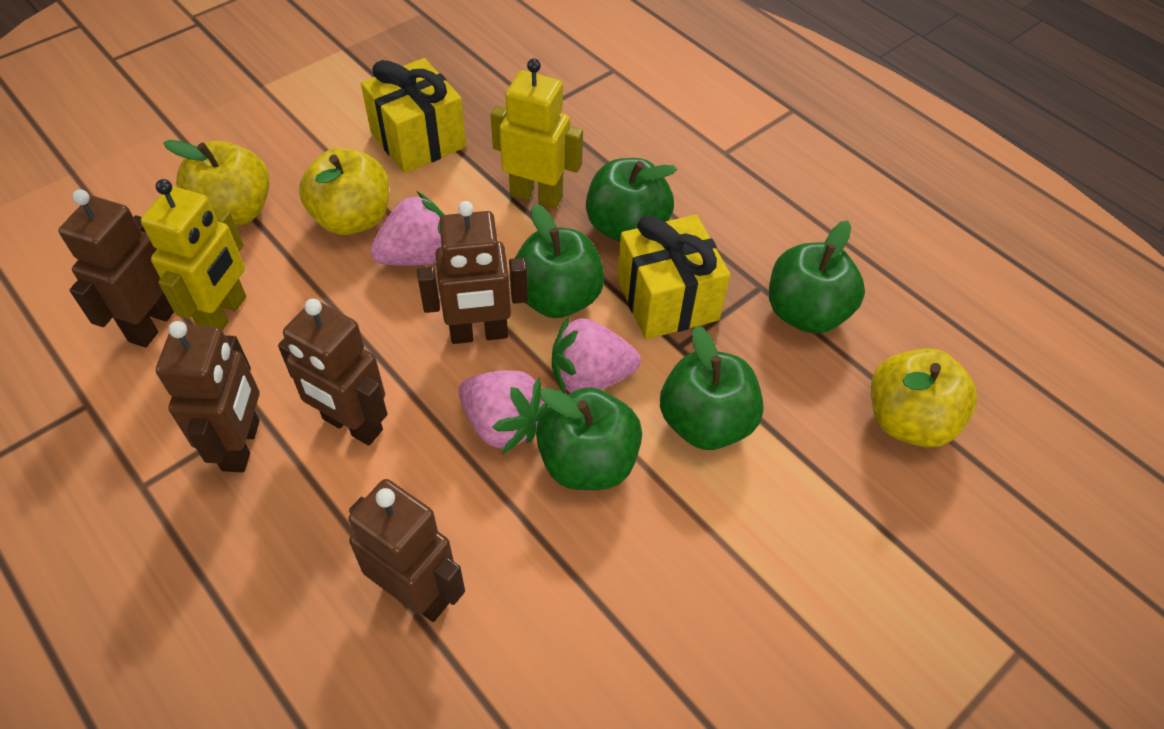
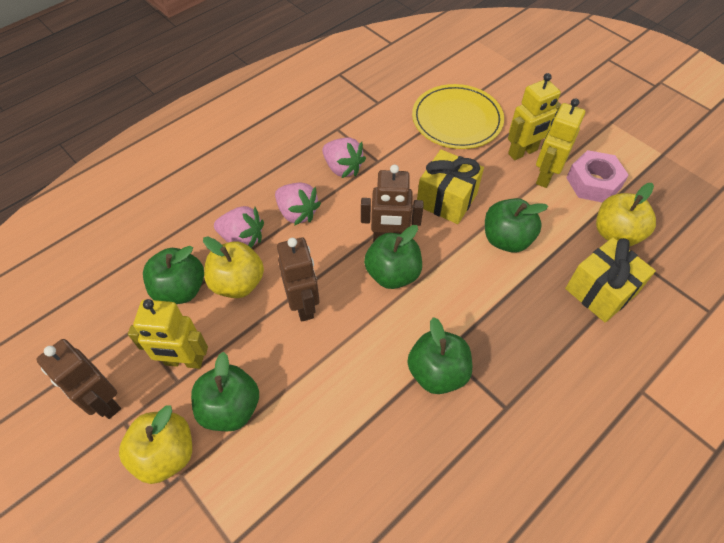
brown robot: [59,190,174,347] [156,321,260,472] [278,299,387,446] [349,479,465,622] [417,201,528,344] = 5 -> [36,339,121,419] [277,238,320,322] [361,165,423,242] = 3
pink nut: none = 0 -> [566,150,629,203] = 1
yellow plate: none = 0 -> [412,84,504,149] = 1
yellow robot: [141,179,246,331] [491,58,583,209] = 2 -> [128,299,208,369] [508,73,561,160] [536,98,585,188] = 3

